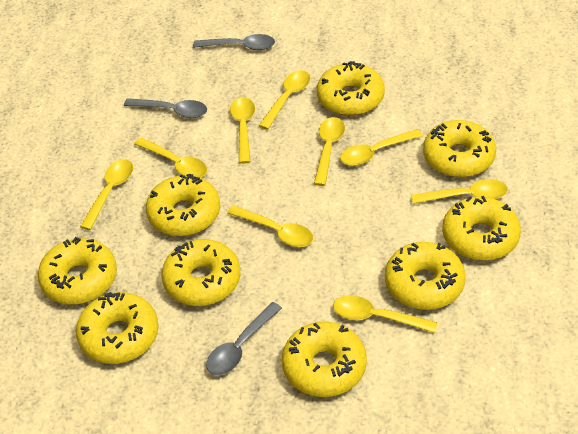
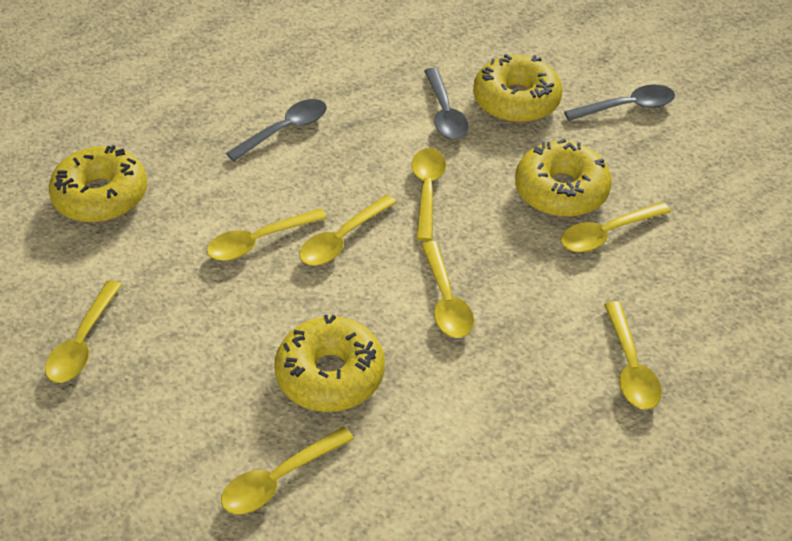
yellow donut: [38,237,117,304] [76,292,159,364] [146,174,220,236] [161,239,240,306] [282,322,367,397] [317,61,385,116] [385,242,465,310] [423,120,496,177] [442,196,521,261] = 9 -> [49,146,147,223] [275,315,385,412] [473,54,563,123] [515,139,612,217] = 4
yellow spoon: [80,159,133,230] [134,138,207,177] [227,205,313,247] [230,97,255,164] [259,70,310,130] [314,117,345,186] [333,295,437,333] [340,129,423,166] [411,179,508,204] = 9 -> [45,280,122,383] [207,208,327,261] [221,427,354,514] [299,194,397,266] [411,148,446,241] [421,241,474,338] [561,202,671,252] [604,301,662,410] = 8

